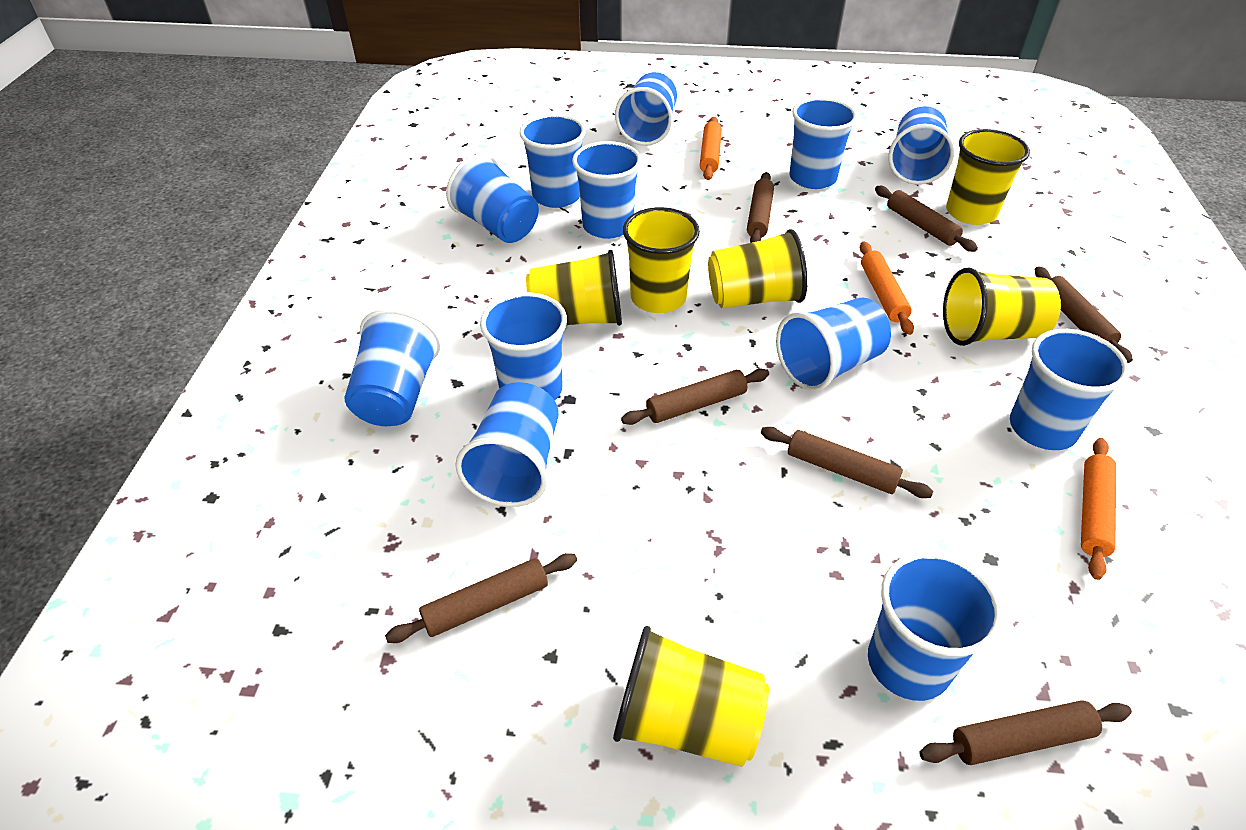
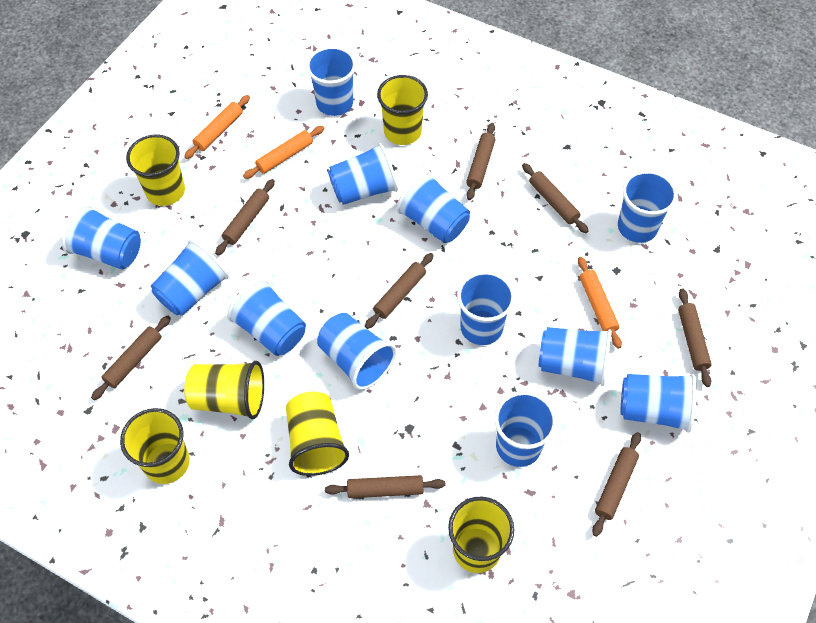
brown rolling pin: [385,553,577,643] [621,369,769,425] [747,172,774,243] [761,427,933,498] [875,186,978,252] [919,700,1132,765] [1034,266,1133,363] = 7 -> [91,316,171,400] [215,179,275,256] [325,475,446,498] [365,253,434,329] [466,123,495,200] [522,163,588,233] [592,432,641,537] [678,288,712,387] = 8

